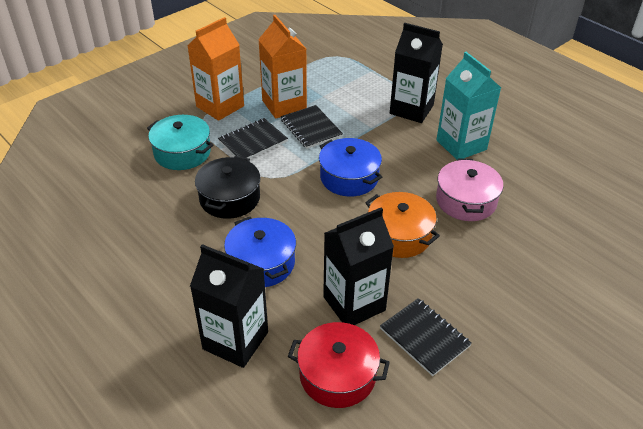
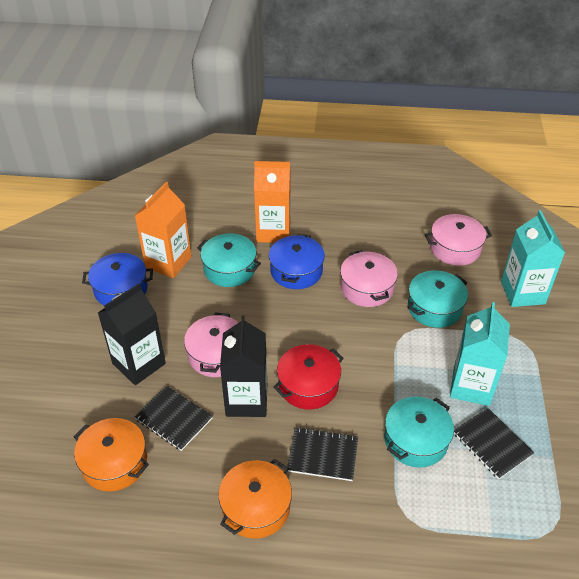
black carton: [190,244,268,368] [323,207,394,325] [390,23,443,123] = 3 -> [98,284,166,385] [220,315,267,417] = 2
black pot: [195,156,261,219] = 1 -> none = 0
orange pot: [365,192,440,258] = 1 -> [74,418,149,492] [218,459,292,539] = 2
pink pot: [436,159,503,221] = 1 -> [184,313,239,377] [340,250,398,307] [425,214,492,266] = 3
turquoise carton: [436,52,501,160] = 1 -> [450,302,510,406] [501,210,565,307] = 2
turquoise pot: [147,115,213,170] = 1 -> [197,234,261,287] [384,397,454,468] [407,270,468,328] = 3

